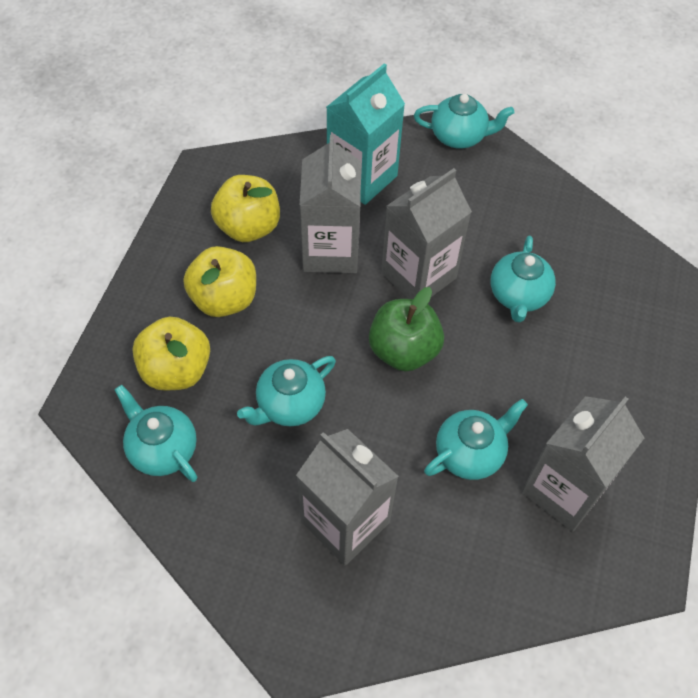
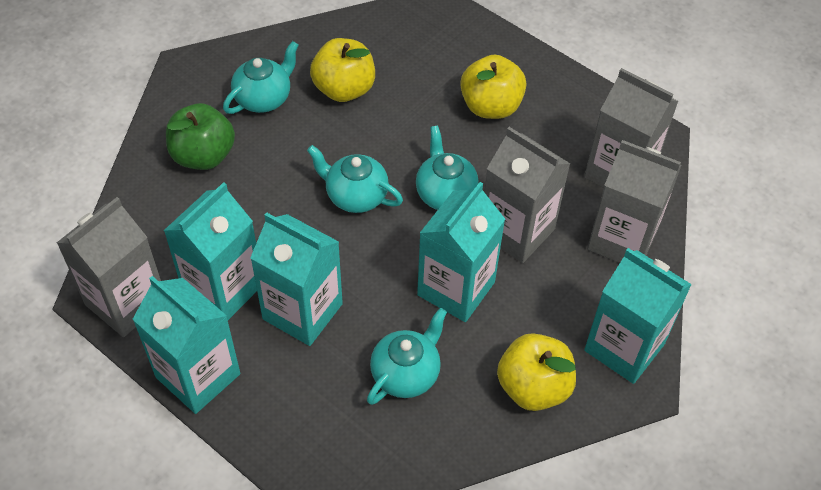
turquoise carton: [327,64,405,205] = 1 -> [133,276,240,414] [163,182,257,320] [250,212,343,346] [417,182,505,322] [584,248,692,384] = 5
turquoise teapot: [115,385,197,482] [237,356,336,426] [414,94,514,149] [424,399,528,480] [491,236,556,323] = 5 -> [223,41,299,114] [307,145,403,213] [367,308,447,405] [416,126,478,210] = 4

